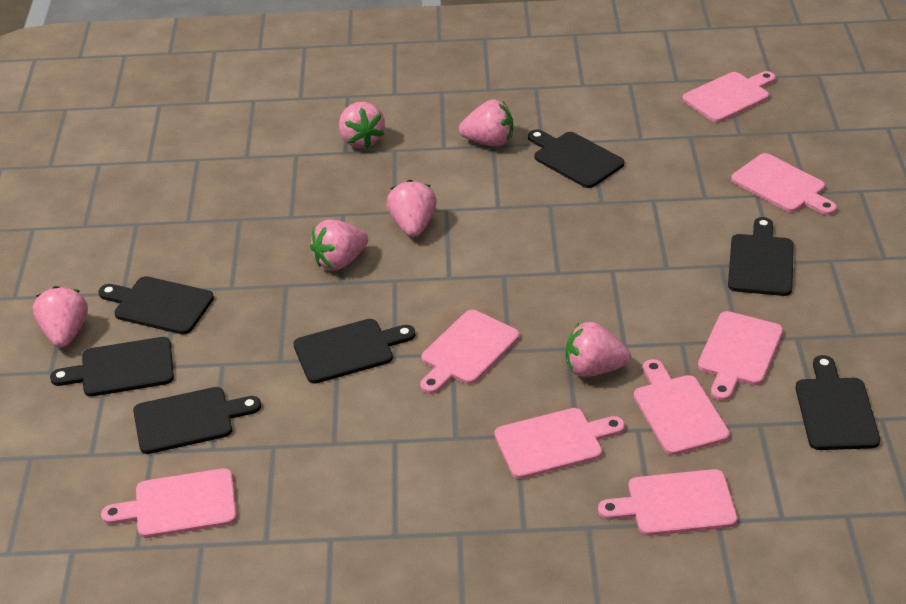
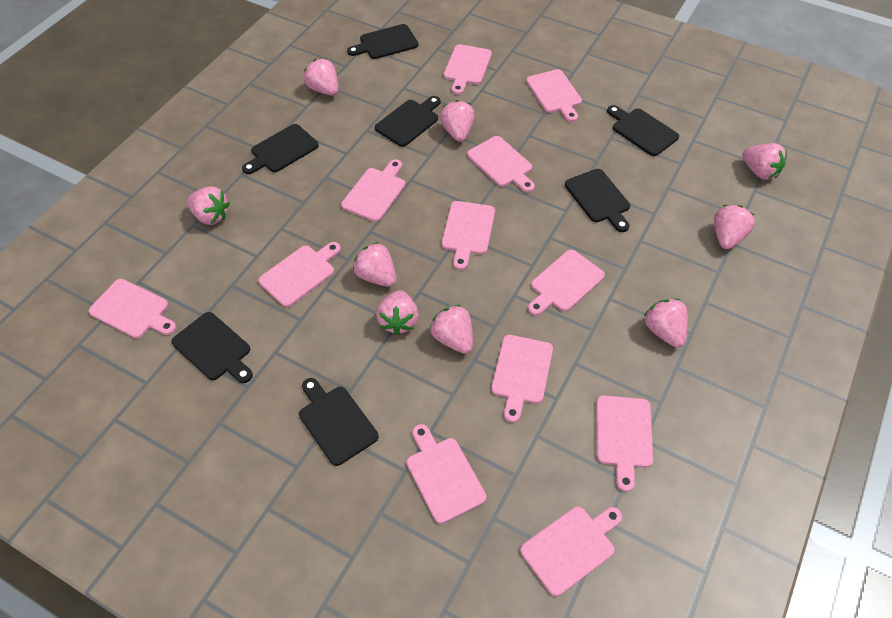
pink cutting board: [101,468,237,538] [420,310,519,394] [494,408,625,479] [598,469,737,536] [634,359,730,455] [682,71,775,122] [698,311,783,401] [731,153,837,215] = 8 -> [89,279,176,338] [258,242,341,307] [341,159,405,222] [407,424,486,524] [442,201,495,270] [444,44,492,95] [467,136,535,192] [491,335,553,423] [520,506,622,596] [526,69,582,122] [528,250,605,316] [596,395,653,492] = 12
pink strawberry: [33,286,88,348] [310,219,368,271] [339,102,385,148] [387,180,437,237] [459,99,513,147] [566,322,631,377] = 6 -> [187,186,230,225] [304,59,338,96] [353,242,396,287] [376,290,419,335] [430,305,473,354] [440,100,475,142] [644,299,688,348] [714,205,755,249] [742,143,787,180] = 9

